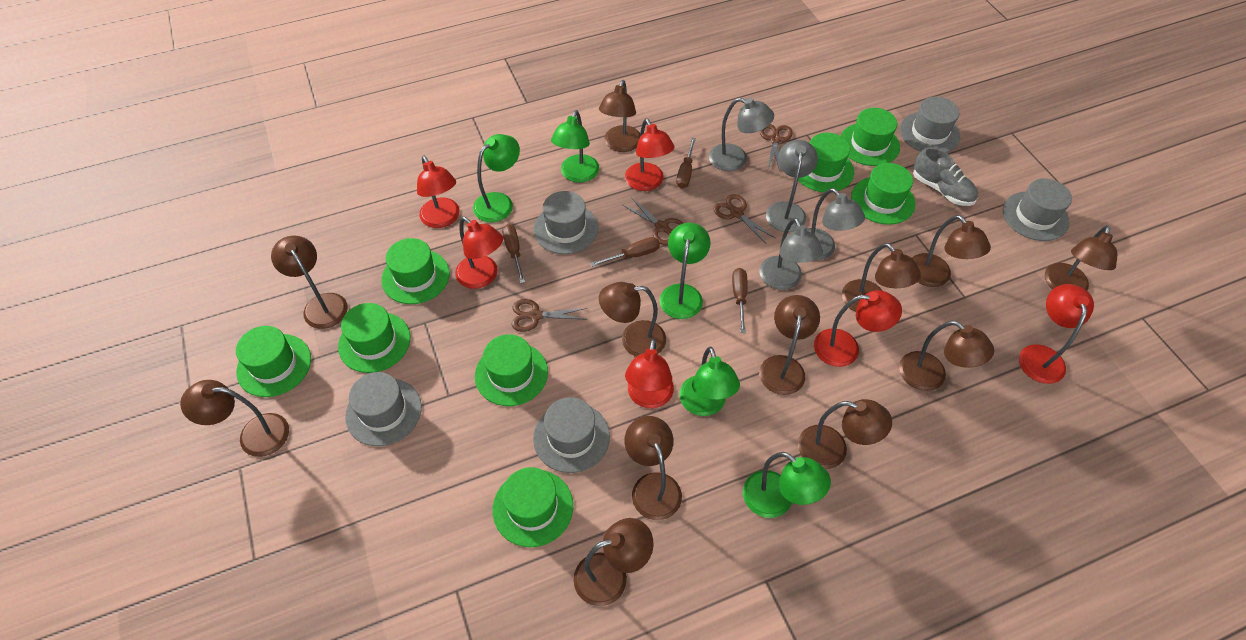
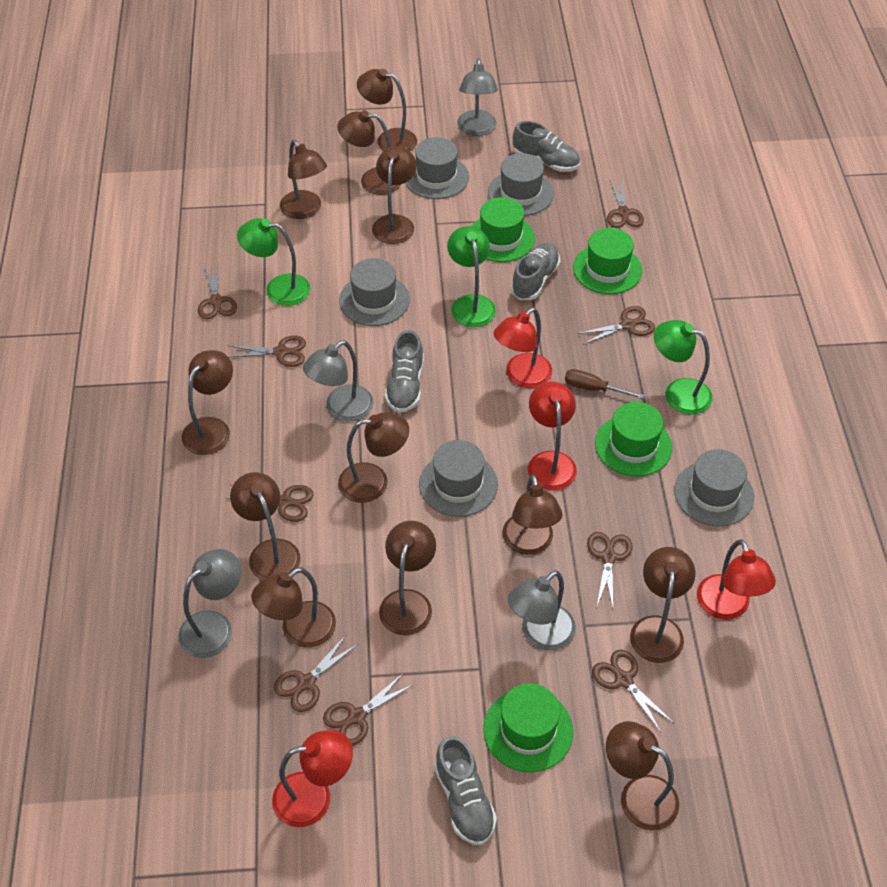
brown scissors: [512,299,587,332] [623,198,683,245] [713,194,775,243] [760,124,793,171] = 4 -> [198,264,237,319] [226,485,314,522] [227,335,306,367] [274,635,358,712] [323,674,415,746] [577,306,655,345] [587,532,632,607] [592,650,674,732] [607,179,644,228] = 9
brown screwdriver: [502,224,525,283] [590,237,660,267] [676,138,696,188] [732,268,748,333] = 4 -> [565,369,645,400] = 1
green hat: [236,326,311,397] [338,303,410,373] [381,238,450,304] [475,334,548,406] [493,467,573,547] [798,133,854,192] [840,108,900,166] [851,163,915,225] = 8 -> [472,197,535,262] [484,683,573,772] [573,228,642,294] [595,402,672,477] = 4
green lamp: [473,134,520,223] [551,110,599,183] [660,223,710,319] [679,347,740,416] [743,452,831,518] = 5 -> [237,218,310,306] [447,226,496,327] [654,320,712,415] = 3
grey shoe: [913,147,978,206] = 1 -> [385,330,424,413] [434,736,497,845] [511,243,560,300] [513,121,580,172] = 4
red lamp: [417,156,460,228] [455,217,503,289] [625,119,675,191] [625,339,674,408] [814,290,902,367] [1019,284,1094,384] = 6 -> [272,730,353,827] [493,307,552,388] [528,382,577,490] [697,539,776,620] = 4

